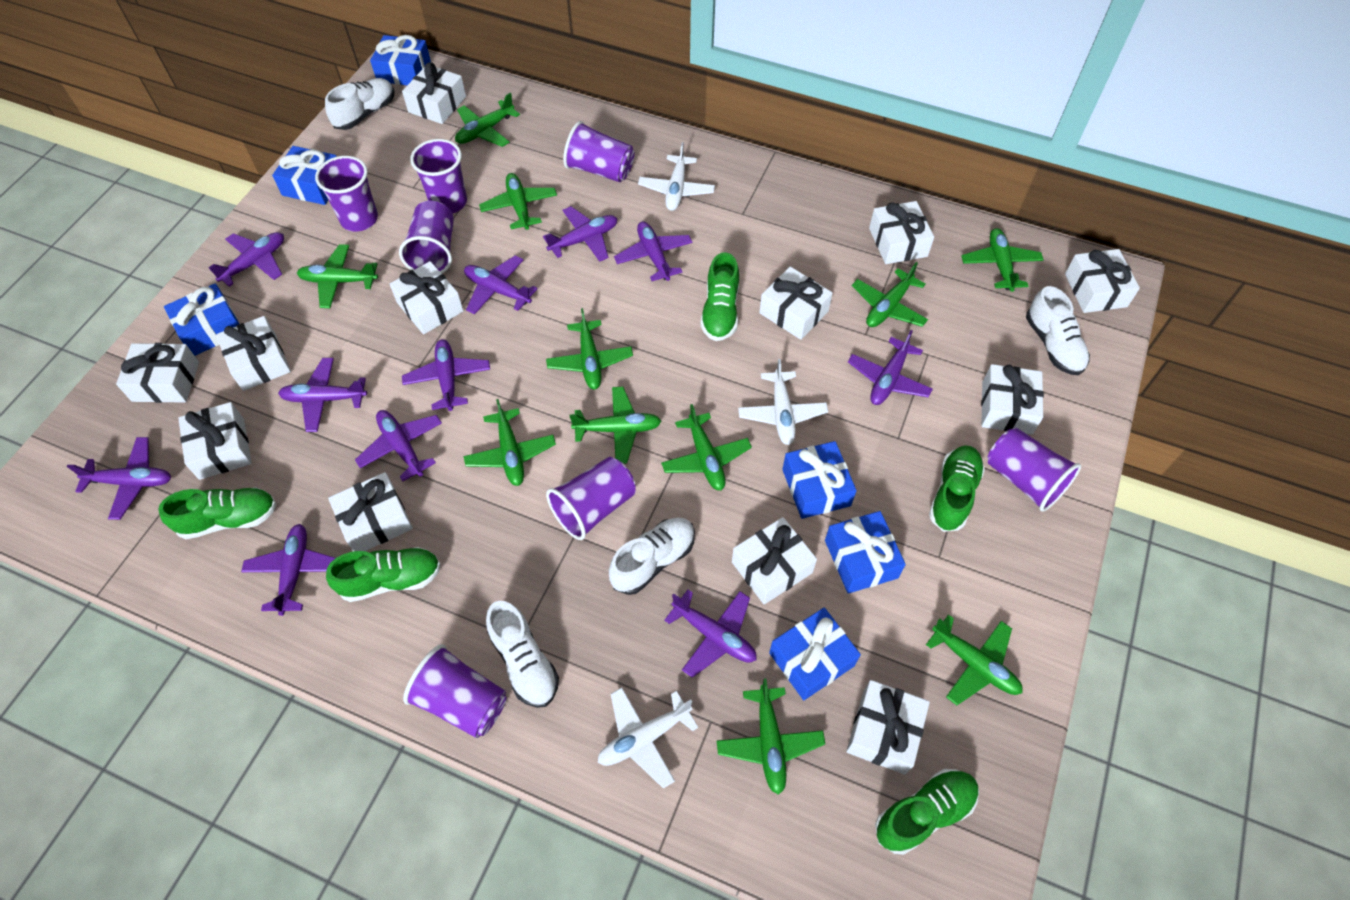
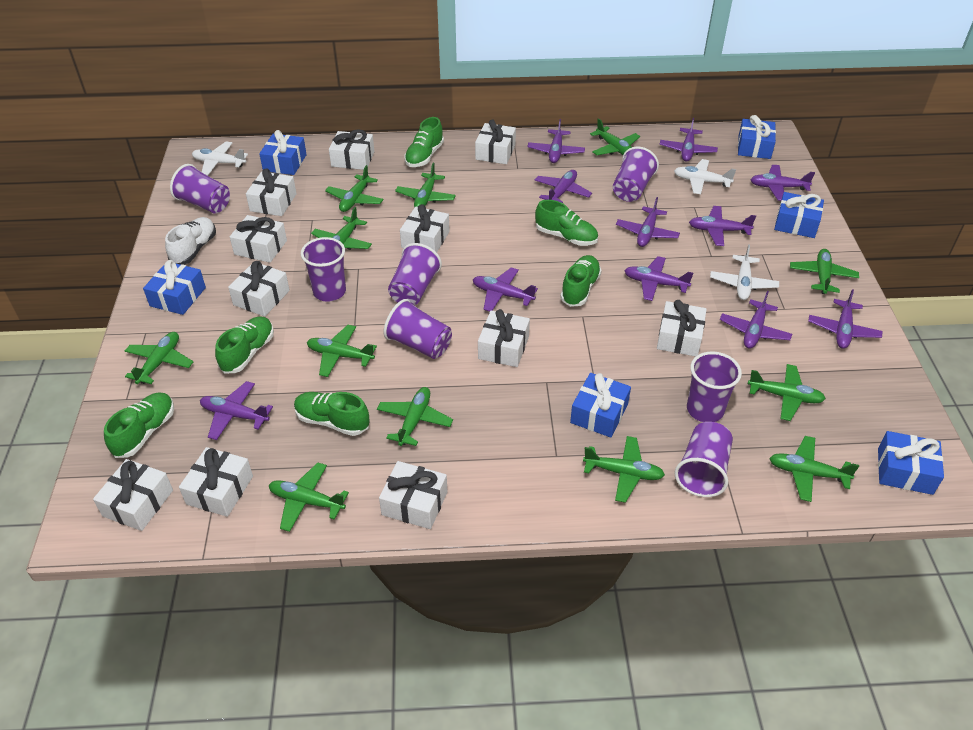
green plane: [297,244,378,308] [455,93,520,147] [464,399,556,486] [479,173,557,230] [546,308,633,389] [570,387,661,464] [661,404,752,490] [717,678,825,795] [852,262,928,327] [926,615,1023,705] [961,228,1044,292] = 11 -> [125,332,193,384] [269,463,349,532] [307,325,377,377] [311,207,372,250] [325,165,383,212] [377,387,453,446] [395,163,456,208] [583,436,665,503] [590,118,640,155] [748,364,826,421] [769,436,859,502] [790,249,859,294] = 12
green shoe: [158,487,277,539] [326,547,441,602] [700,252,739,341] [875,769,979,855] [929,445,985,532] = 5 -> [104,393,174,458] [215,316,274,374] [294,392,369,436] [404,117,444,167] [535,200,598,246] [560,255,602,307] = 6
white gift: [116,343,199,403] [178,402,252,480] [216,316,291,391] [328,472,413,552] [390,261,464,334] [402,62,466,124] [732,517,817,604] [759,267,833,340] [846,680,930,775] [869,201,934,264] [981,364,1044,435] [1065,249,1140,313] = 12 -> [93,459,173,531] [179,447,253,517] [228,261,290,317] [230,215,287,263] [246,168,297,216] [329,129,374,170] [379,461,448,529] [400,204,450,253] [475,120,516,164] [478,309,530,367] [657,300,707,356] = 11
white shoe: [325,78,395,130] [486,601,559,708] [609,517,695,595] [1026,286,1090,375] = 4 -> [165,217,216,265] = 1

